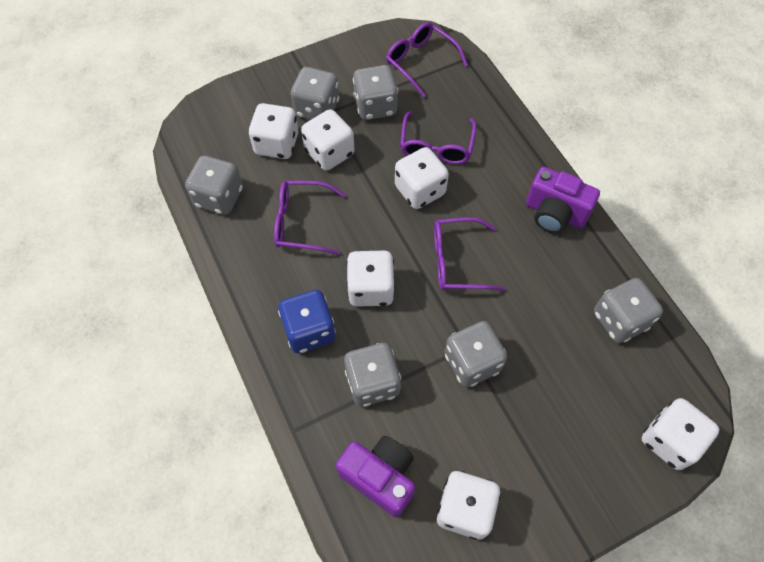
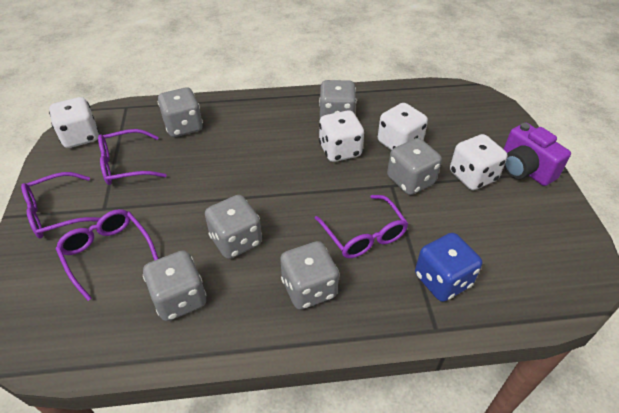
purple camera: [336,436,415,517] [526,167,600,233] = 2 -> [504,123,571,186] = 1
white dice: [248,103,298,159] [301,109,355,171] [346,250,395,307] [395,147,449,209] [436,471,501,540] [642,398,719,470] = 6 -> [49,97,99,148] [319,110,364,162] [378,103,428,151] [450,134,508,190] = 4

